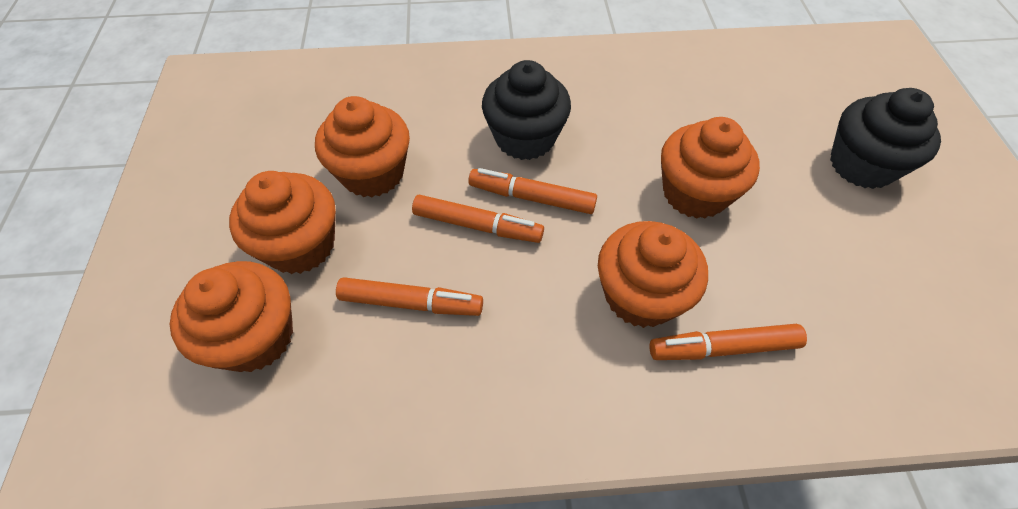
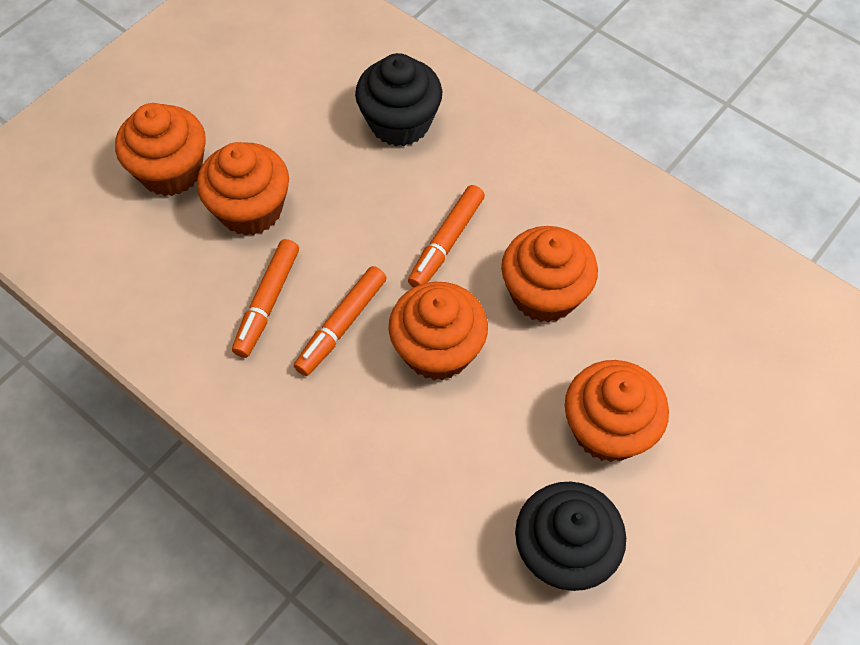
orange marker: [336,277,483,316] [412,195,544,243] [468,168,597,214] [649,324,807,360] = 4 -> [232,239,299,358] [294,266,387,376] [408,185,485,288] = 3

